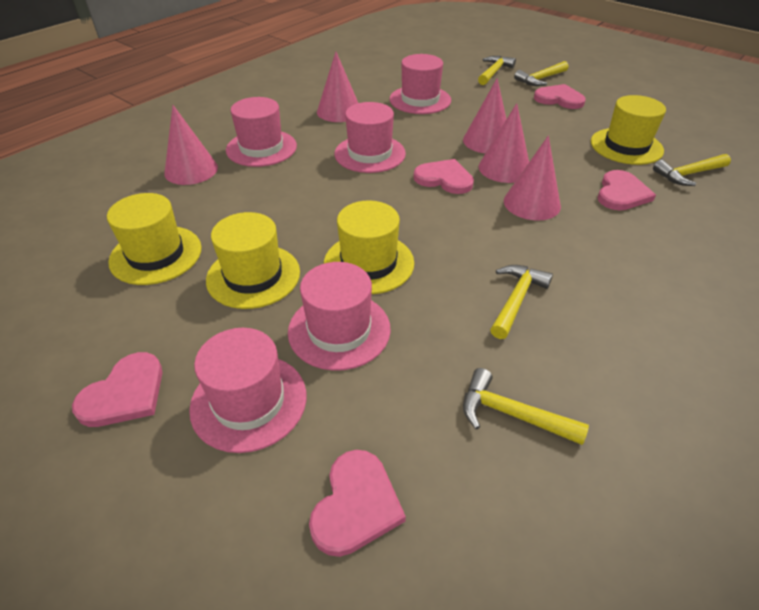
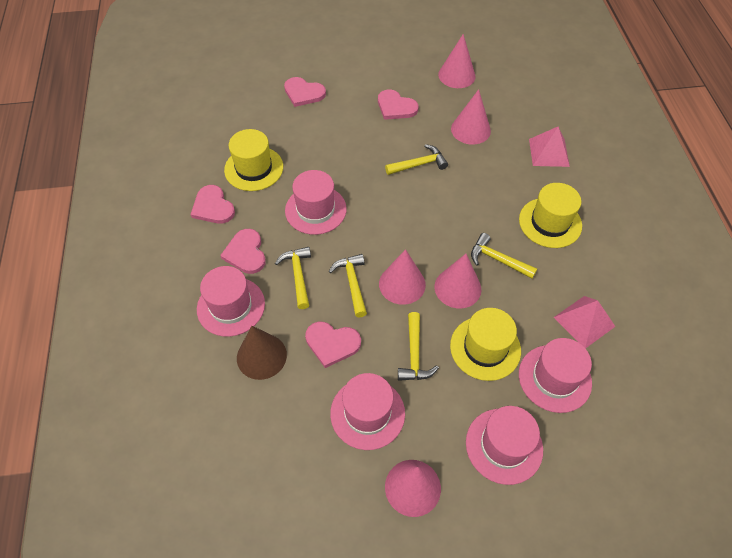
brown cone: none = 0 -> [237,326,287,380] = 1
pink pyramid: none = 0 -> [529,127,570,167] [554,296,616,349] = 2
yellow hat: [107,193,202,285] [206,212,300,309] [324,200,414,294] [591,95,666,165] = 4 -> [224,129,283,191] [450,308,521,381] [519,183,582,248] = 3

